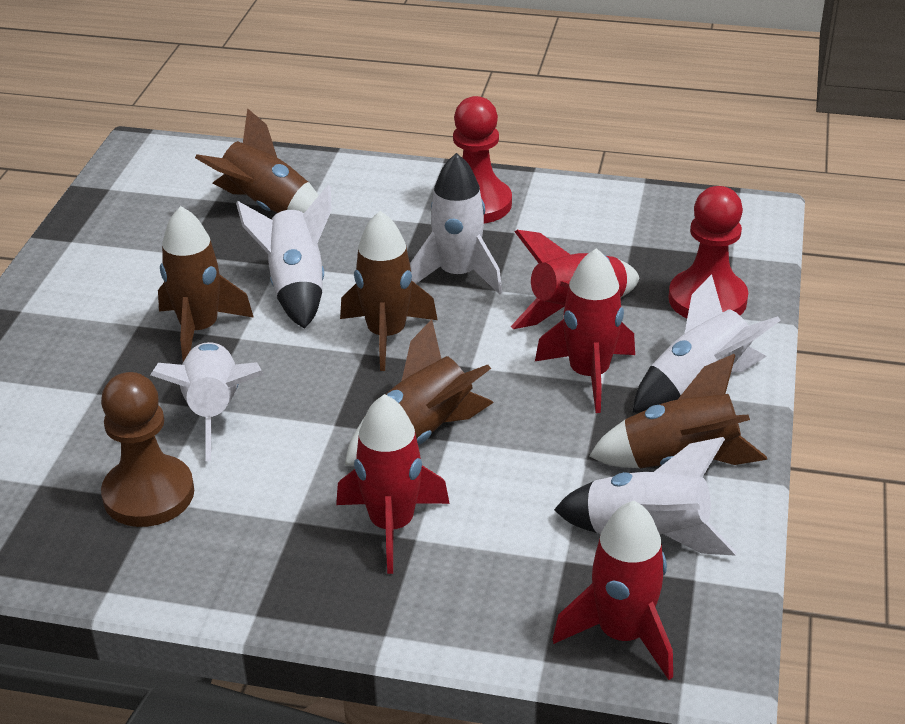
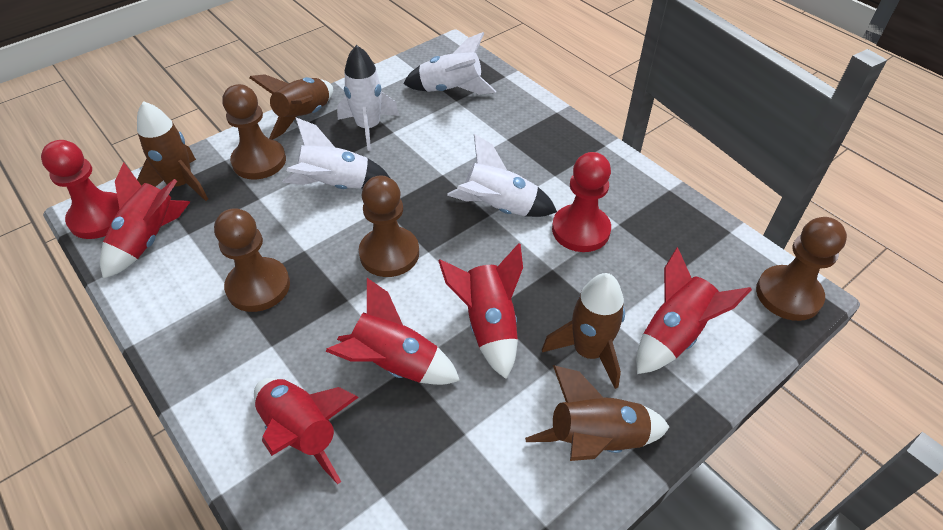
brown pawn: [101,372,194,527] = 1 -> [214,208,290,312] [222,84,286,180] [359,176,419,277] [756,217,847,321] = 4
brown rocket: [158,206,254,362] [195,108,329,220] [340,211,437,371] [345,319,494,466] [589,354,767,468] = 5 -> [137,101,208,201] [249,74,333,139] [525,365,669,461] [542,273,625,389] = 4
red rocket: [336,394,450,574] [511,230,639,329] [535,248,635,413] [552,501,673,680] = 4 -> [100,162,190,279] [254,378,359,484] [326,278,460,385] [439,243,523,379] [636,247,752,374] = 5
white rocket: [151,342,264,461] [236,185,331,329] [410,153,502,295] [554,437,737,556] [632,274,781,413] = 5 -> [283,118,390,189] [337,45,399,151] [403,32,496,95] [447,134,557,217] = 4

